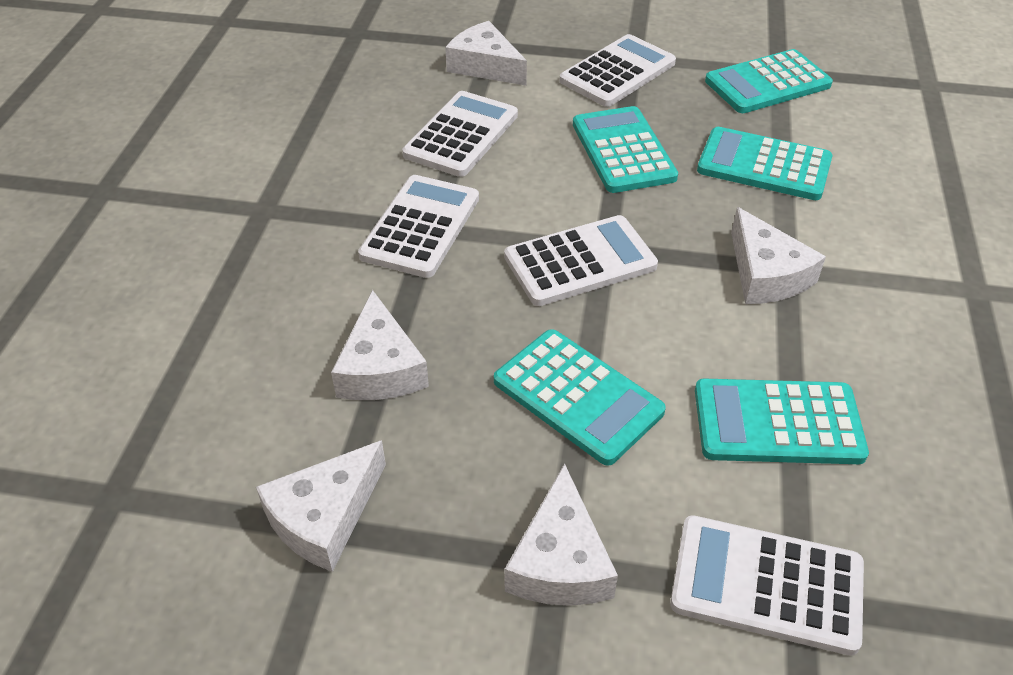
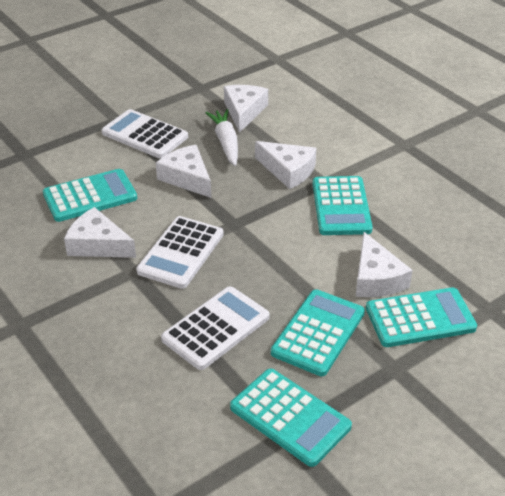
white calculator: [358,175,479,278] [402,91,518,177] [504,215,658,306] [559,34,676,107] [670,515,864,655] = 5 -> [102,109,188,158] [136,216,223,289] [161,286,270,370] = 3
white carrot: none = 0 -> [205,109,238,166] = 1

